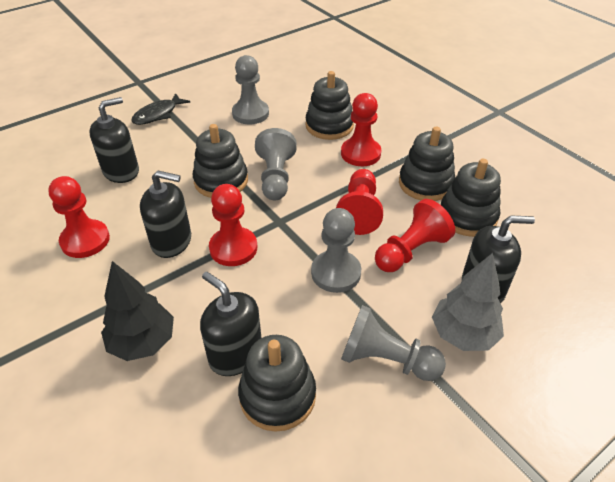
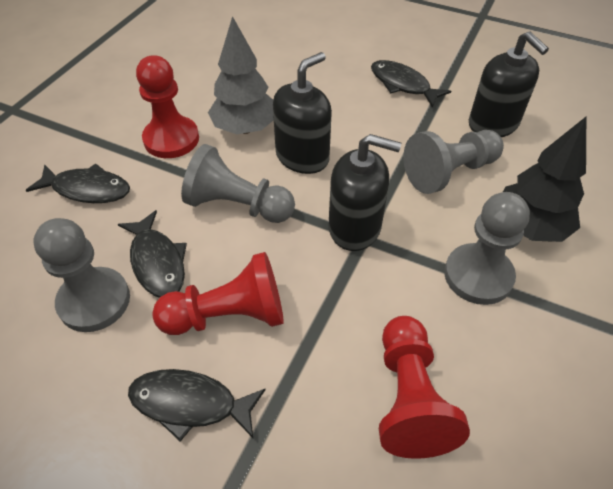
black fish: [131,93,191,125] = 1 -> [26,163,130,203] [118,210,187,298] [128,369,266,441] [371,60,451,108] = 4
black soap dispenser: [89,97,139,183] [140,171,191,258] [200,271,262,376] [462,215,535,303] = 4 -> [273,52,332,174] [328,134,401,251] [469,31,549,137] = 3
black stacking toy: [193,124,248,198] [238,335,316,432] [306,71,354,140] [399,127,455,201] [441,159,501,237] = 5 -> none = 0
red pawn: [48,176,110,258] [209,184,257,266] [336,169,383,235] [341,93,381,166] [375,199,455,272] = 5 -> [136,55,199,158] [152,252,284,335] [379,316,470,459] = 3

